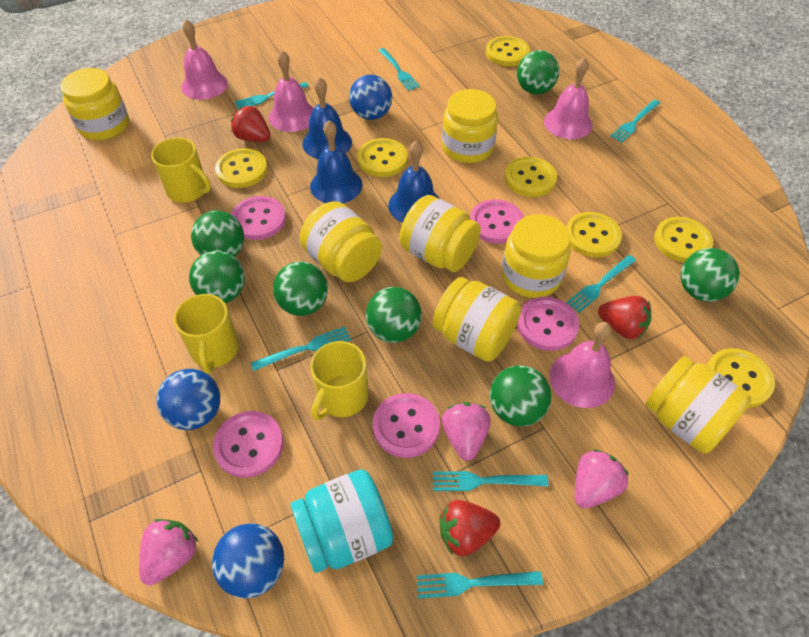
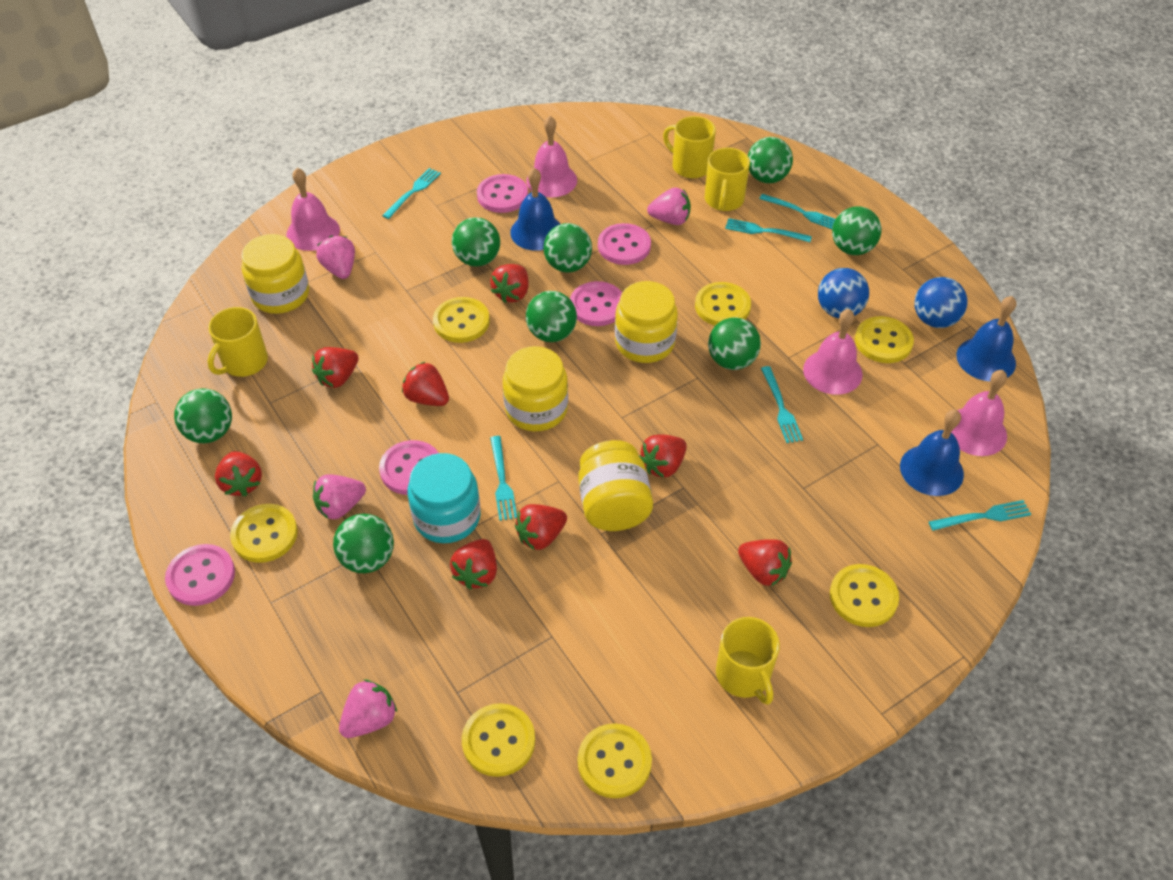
blue ball: [156,369,220,430] [212,523,284,599] [349,74,392,120] = 3 -> [818,268,869,318] [915,277,967,328] = 2
green ball: [189,251,245,303] [191,210,244,257] [273,261,328,316] [366,287,422,343] [490,365,551,427] [517,50,559,94] [681,248,739,302] = 7 -> [174,388,232,443] [333,514,394,573] [452,217,500,267] [526,291,577,342] [543,223,592,273] [708,317,761,370] [748,137,793,183] [832,206,882,255] = 8
pink strawberry: [139,519,198,585] [442,402,491,461] [575,449,629,509] = 3 -> [313,474,366,519] [316,236,355,279] [339,679,397,738] [647,187,691,225] = 4
red strawberry: [231,106,271,142] [439,500,500,556] [598,296,651,339] = 3 -> [215,451,262,497] [312,347,359,388] [402,362,449,406] [450,539,497,589] [490,264,529,303] [515,504,567,550] [639,434,687,478] [738,539,792,586] = 8
turquoise fork: [235,82,309,109] [251,327,351,371] [378,48,420,91] [417,571,543,599] [433,471,548,491] [566,255,636,313] [610,100,660,143] = 7 -> [382,168,441,219] [490,436,517,521] [725,218,812,242] [759,194,836,229] [761,366,803,443] [929,500,1031,531] = 6
yellow jar: [60,68,129,140] [300,201,382,282] [400,195,481,272] [433,277,521,362] [442,89,498,163] [502,214,571,298] [645,356,752,453] = 7 -> [241,234,309,314] [503,346,568,431] [578,440,653,531] [615,281,678,363] = 4
yellow mug: [151,138,211,203] [174,294,239,374] [310,341,368,420] = 3 -> [207,307,268,377] [663,116,716,178] [705,148,750,211] [716,617,780,705] = 4

